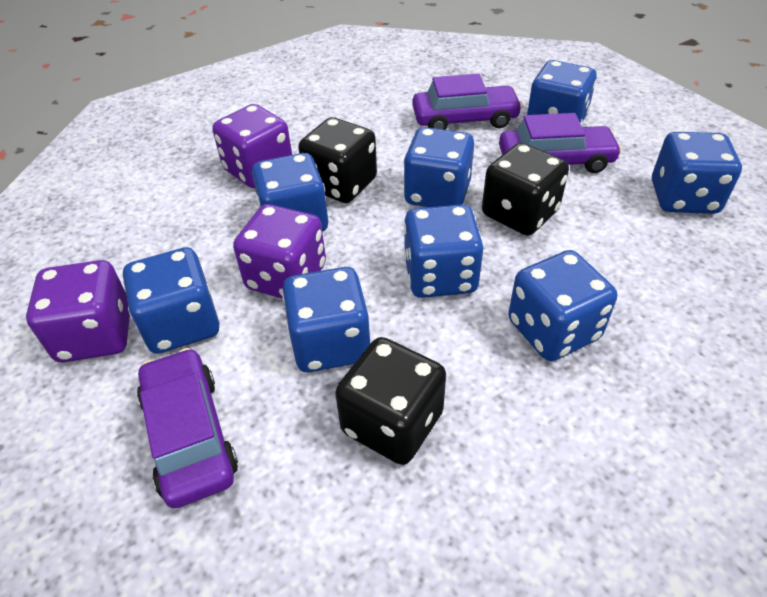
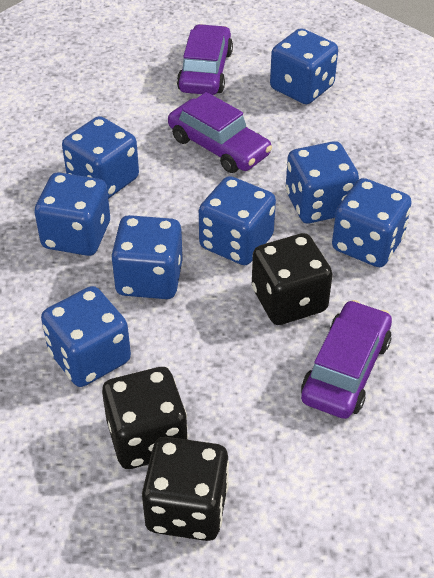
purple dice: [26,260,130,363] [212,104,292,188] [233,204,326,299] = 3 -> none = 0

